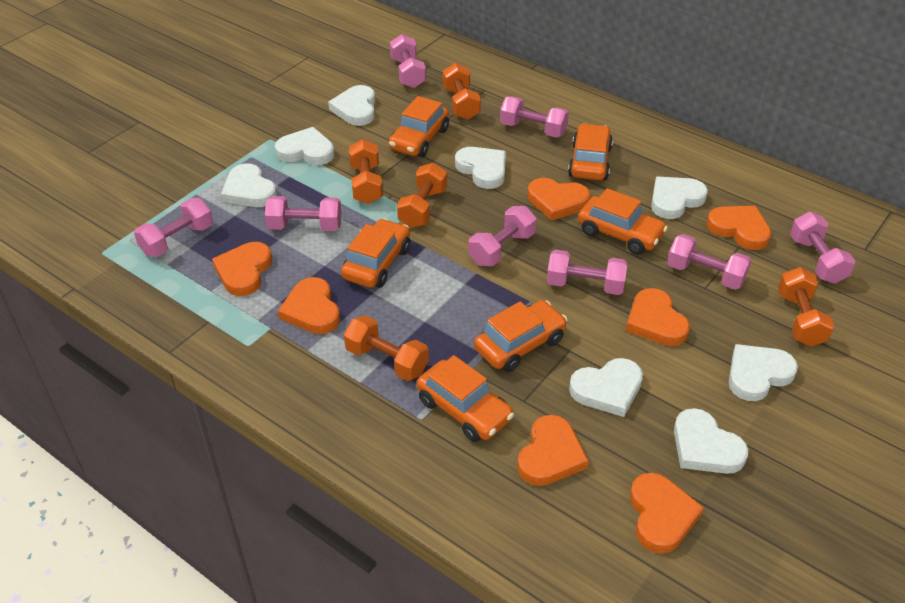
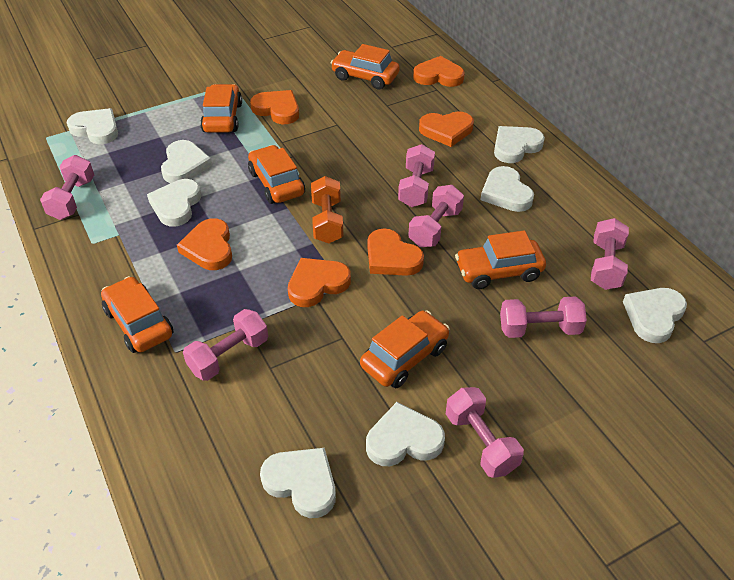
orange dumbbell: [344,315,429,381] [349,139,383,204] [397,163,447,228] [443,63,481,120] [778,267,834,347] = 5 -> [311,176,343,244] = 1
orange heart: [212,242,272,296] [278,277,340,334] [517,415,589,486] [528,178,590,221] [626,288,690,346] [630,473,704,554] [707,206,772,250] = 7 -> [177,218,232,270] [250,90,299,124] [288,258,351,307] [367,228,424,276] [413,56,465,87] [419,111,474,147] = 6
pink dumbbell: [134,198,213,257] [265,196,341,231] [390,34,426,88] [468,206,537,266] [500,96,569,138] [547,249,627,295] [667,234,752,290] [790,212,855,284] = 8 -> [40,155,94,220] [183,309,268,381] [398,144,435,207] [408,185,464,247] [446,387,524,478] [500,296,587,338] [591,218,629,290] = 7

